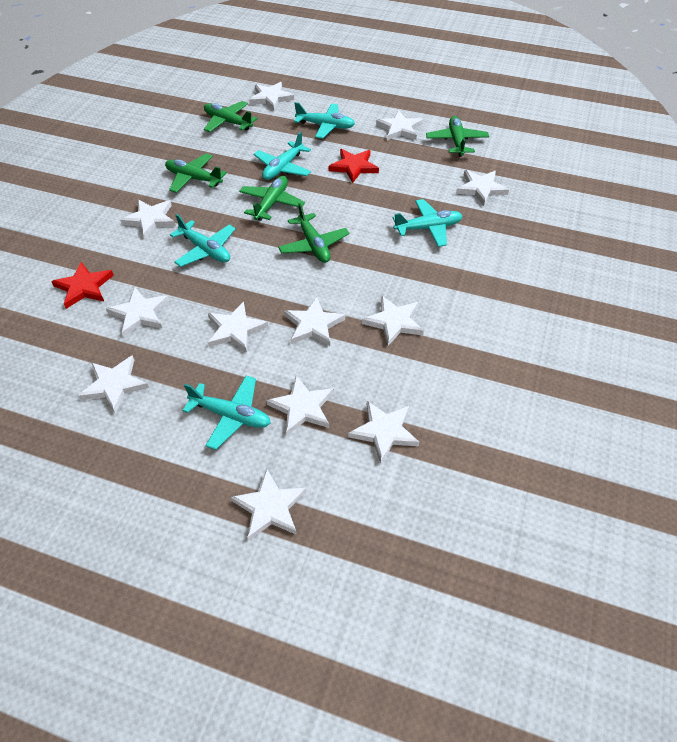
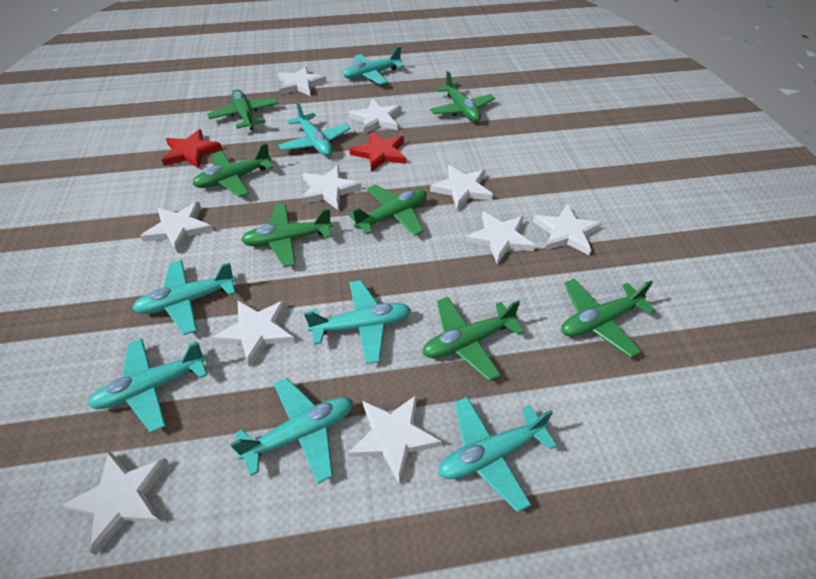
green plane: [165,153,227,193] [204,101,258,132] [239,176,305,221] [278,203,349,263] [426,116,489,157] = 5 -> [193,143,274,197] [207,90,279,130] [241,204,333,267] [349,185,427,236] [422,297,524,381] [430,71,495,122] [561,279,656,357] = 7
turquoise plane: [170,214,235,267] [182,376,271,450] [254,132,311,180] [294,102,355,139] [393,199,462,247] = 5 -> [88,339,207,433] [133,260,236,335] [230,378,353,484] [278,102,351,156] [304,280,411,364] [343,46,404,85] [438,397,557,512] = 7
white star: [78,355,149,414] [106,287,169,337] [120,200,176,239] [208,302,268,353] [231,469,307,541] [249,82,294,110] [266,376,334,435] [284,297,345,346] [348,401,419,464] [362,296,424,346] [376,110,423,141] [456,170,509,206] = 12 -> [61,451,169,555] [141,202,213,253] [212,300,295,367] [278,66,327,96] [300,165,362,211] [348,395,442,485] [349,99,402,134] [430,165,493,210] [465,211,535,264] [533,204,602,255] = 10

